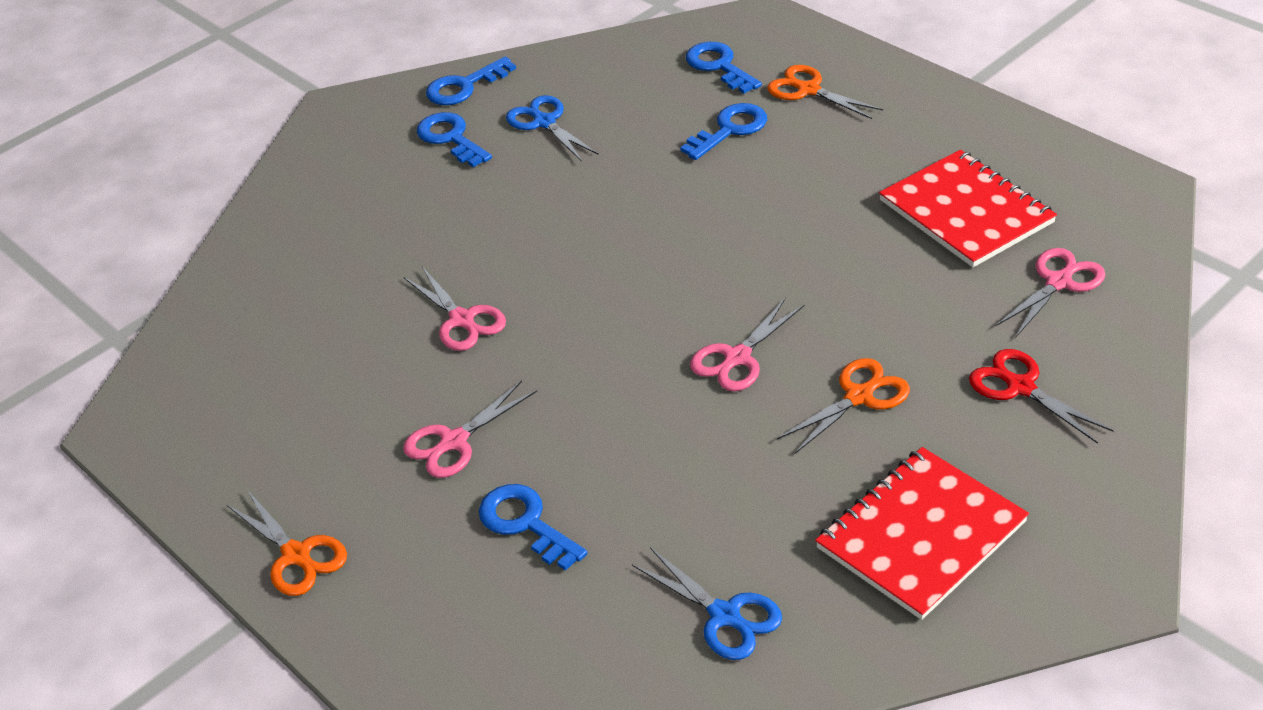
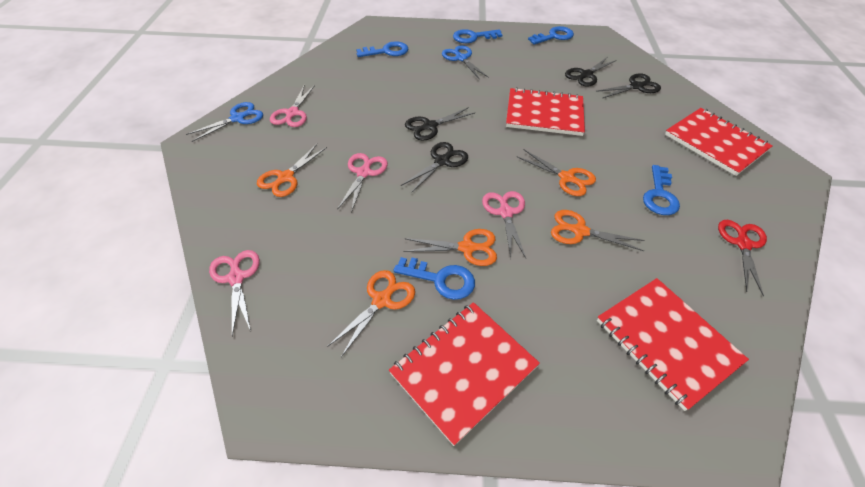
black scissors: none = 0 -> [401,142,468,193] [405,107,475,141] [565,57,617,87] [596,74,661,98] = 4
orange scissors: [227,491,347,596] [767,65,883,119] [777,358,910,454] = 3 -> [257,144,327,197] [327,270,415,357] [403,229,497,266] [517,150,596,196] [551,210,644,251] = 5
red notebook: [815,447,1029,620] [879,150,1057,267] = 2 -> [389,302,540,446] [506,87,585,136] [597,278,749,411] [665,108,773,176] = 4

